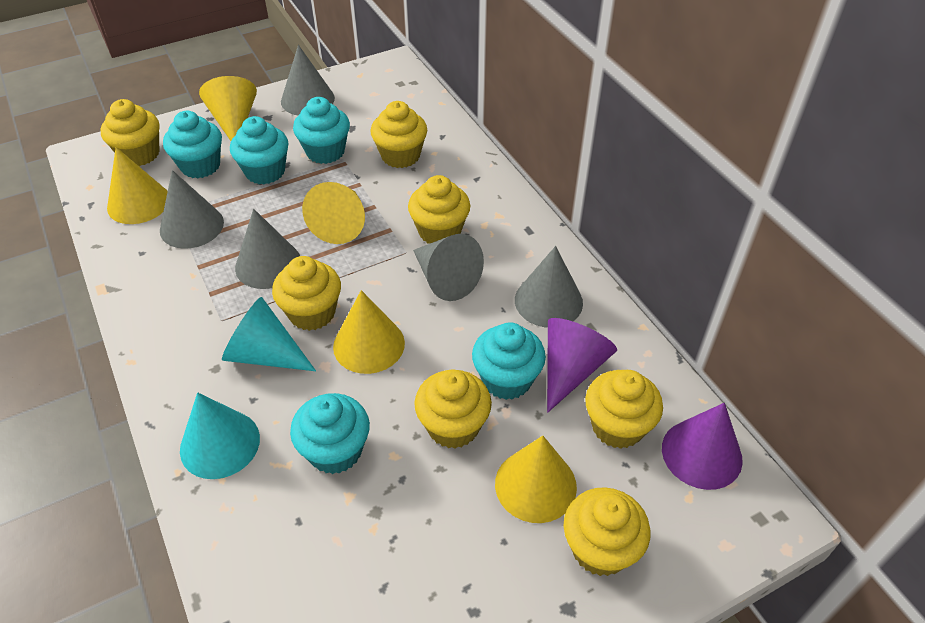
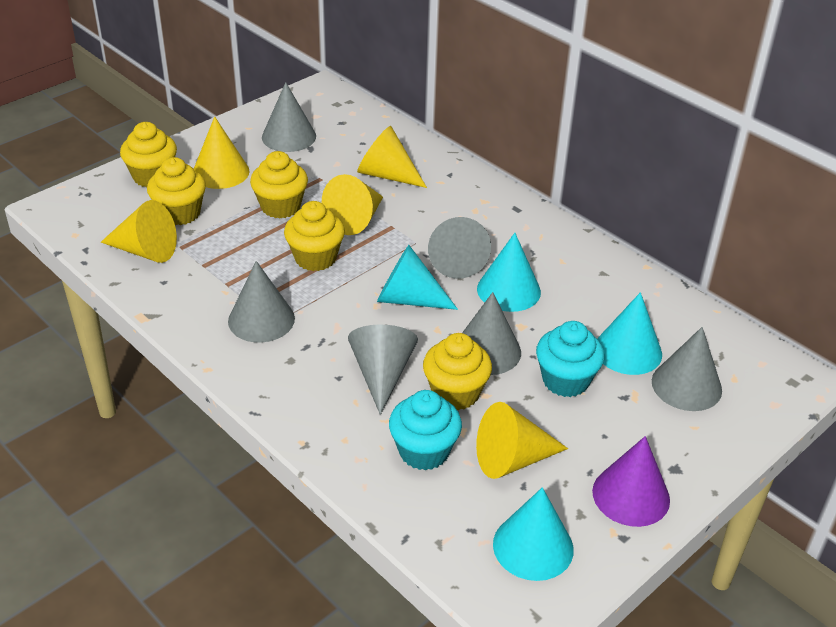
grey cone: [160,170,224,249] [235,209,300,289] [281,45,335,115] [413,234,484,301] [515,246,583,328] = 5 -> [228,261,295,342] [262,82,316,152] [348,325,418,415] [428,217,491,279] [462,292,521,375] [652,327,722,411] = 6
purple cone: [547,318,617,413] [662,403,743,490] = 2 -> [592,436,670,527] = 1
turquoise cone: [180,392,260,479] [222,297,316,371] = 2 -> [377,245,458,310] [477,233,541,312] [493,487,574,581] [597,292,662,375] = 4
turquoise cupcake: [163,111,222,179] [230,116,289,184] [290,393,370,474] [293,97,350,164] [472,322,546,400] = 5 -> [389,390,462,471] [536,321,604,397] = 2
yellow cupcake: [100,99,160,166] [272,256,341,331] [371,101,427,168] [408,175,470,244] [414,369,492,449] [564,487,650,576] [585,370,663,449] = 7 -> [120,122,177,188] [147,157,206,225] [250,151,308,218] [284,201,345,271] [423,333,492,410] = 5

